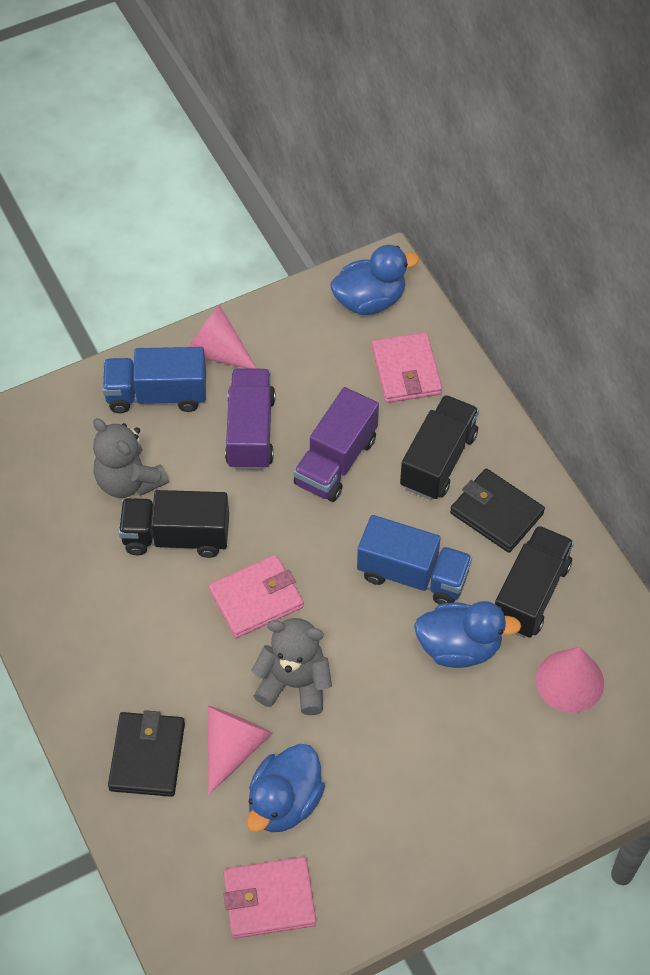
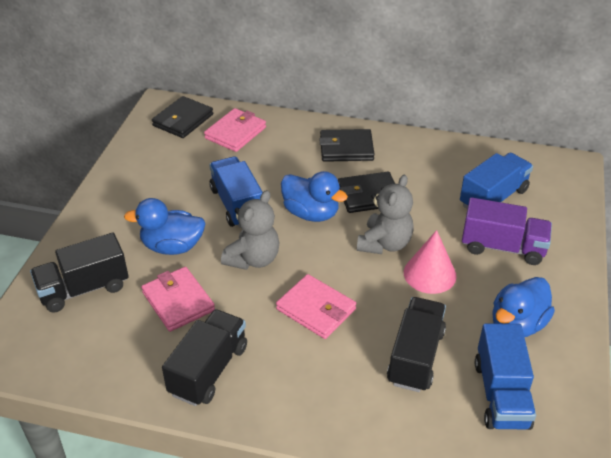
black wallet: [108,710,185,797] [450,468,545,553] = 2 -> [152,96,213,138] [319,129,375,162] [338,172,395,213] = 3
blue truck: [102,347,206,413] [357,515,472,605] = 2 -> [209,156,263,228] [460,153,533,209] [475,323,536,430] = 3
pink cone: [188,305,257,369] [208,706,273,795] [536,647,604,713] = 3 -> [404,230,457,294] = 1
purple truck: [225,368,275,470] [294,387,379,502] = 2 -> [462,197,552,265] = 1

